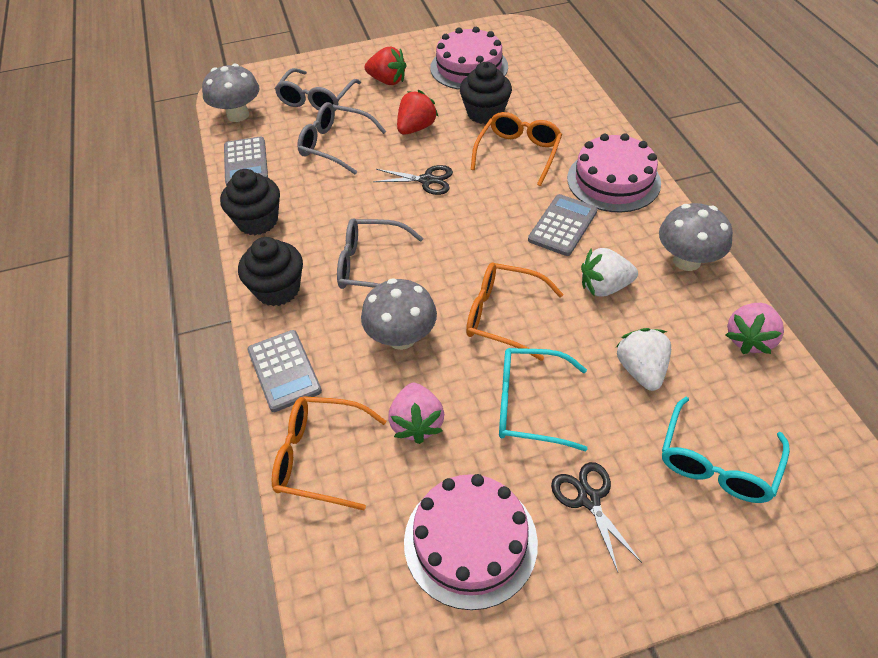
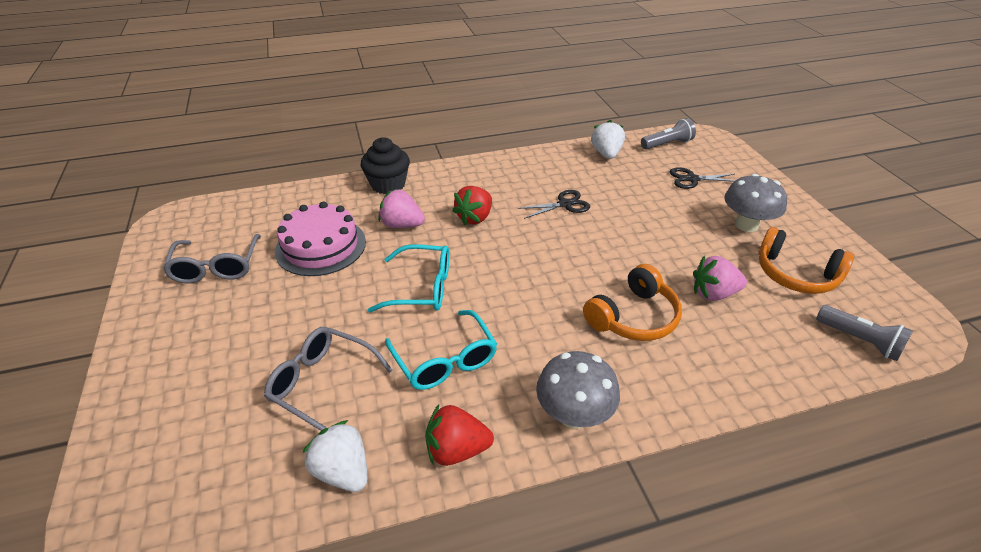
black cupcake: [220,169,280,235] [238,237,303,306] [460,62,512,124] = 3 -> [361,137,410,194] = 1
grey calculator: [224,137,268,186] [247,330,322,412] [528,194,598,256] = 3 -> none = 0
grey flashlight: none = 0 -> [641,118,696,149] [816,305,913,361] = 2
grey glasses: [275,68,361,111] [297,102,386,175] [337,218,423,289] = 3 -> [163,234,261,283] [264,327,392,431] = 2
grey mushroom: [202,64,260,122] [361,279,437,350] [659,203,733,271] = 3 -> [536,351,620,429] [724,174,787,232] = 2
orange glasses: [272,396,386,511] [466,263,564,361] [471,112,562,186] = 3 -> none = 0
orange headphones: none = 0 -> [583,264,682,341] [759,227,854,294] = 2
pink cake: [404,474,538,610] [430,27,508,90] [567,133,661,213] = 3 -> [275,202,366,276] = 1

